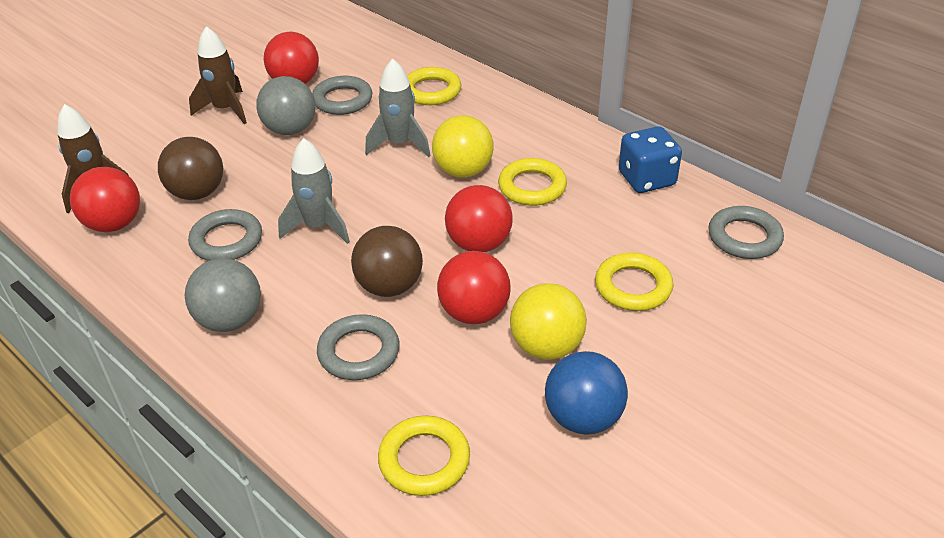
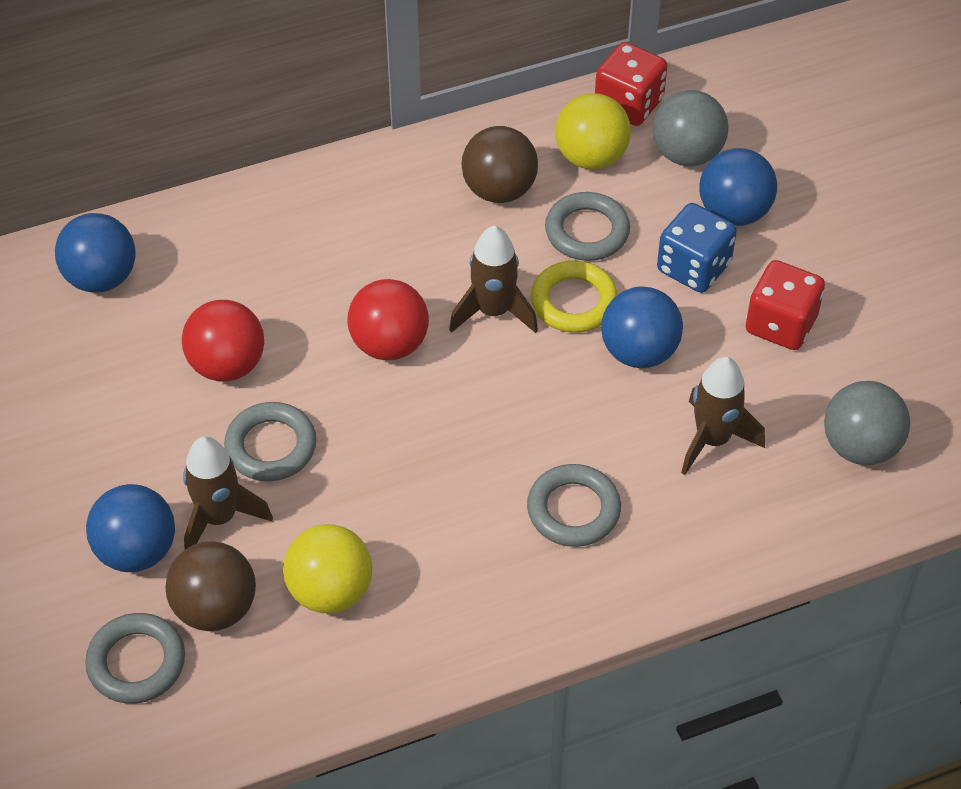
blue ball: [545,351,628,435] = 1 -> [55,213,136,293] [86,484,175,572] [601,287,683,368] [699,148,777,226] = 4
brown rocket: [57,104,129,213] [189,26,247,124] = 2 -> [183,436,273,549] [449,226,538,333] [681,357,765,475] = 3
grey rocket: [278,138,350,244] [365,59,430,157] = 2 -> none = 0
red ball: [70,167,140,232] [263,32,319,84] [437,251,511,324] [445,185,513,252] = 4 -> [182,300,264,382] [347,279,429,360] = 2
red dice: none = 0 -> [595,42,667,126] [746,260,825,350] = 2
yellow ring: [378,416,470,496] [407,67,461,105] [498,158,567,206] [595,253,673,311] = 4 -> [531,260,618,333] = 1

